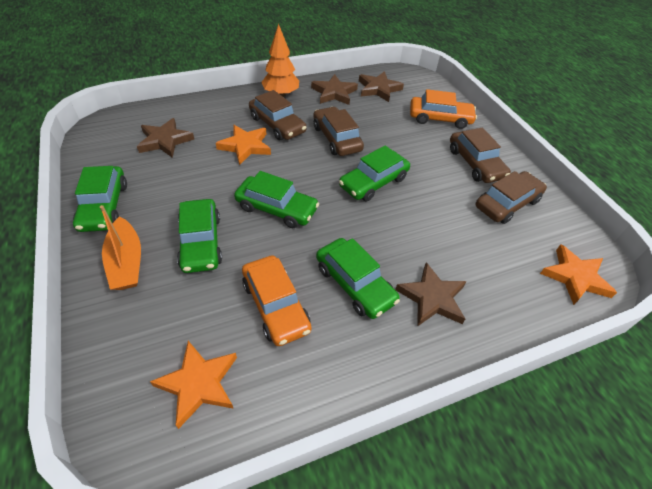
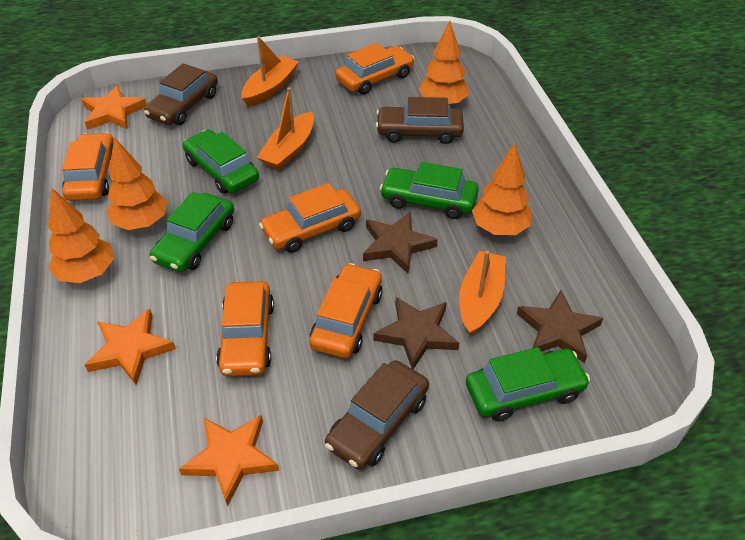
brown car: [249,90,307,140] [313,107,364,156] [450,128,511,183] [476,171,547,224] = 4 -> [144,63,218,125] [325,360,429,470] [376,97,464,144] = 3
brown star: [137,118,194,158] [311,74,358,105] [359,71,404,102] [395,262,467,327] = 4 -> [363,212,438,274] [373,297,459,369] [517,290,603,363] = 3
green car: [73,166,127,232] [177,199,222,273] [234,171,319,228] [316,238,400,319] [339,145,410,202] = 5 -> [150,192,234,272] [183,129,259,194] [380,162,479,219] [466,347,590,422] = 4
orange boat: [100,205,141,290] = 1 -> [241,36,299,107] [257,87,314,170] [459,251,506,336] = 3
orange car: [242,255,312,346] [410,89,477,129] = 2 -> [62,133,114,201] [216,281,274,376] [259,183,361,253] [309,263,382,358] [335,43,415,95] = 5
orange tree: [261,24,299,97] = 1 -> [48,187,114,283] [106,137,167,230] [418,20,469,104] [472,143,532,235] = 4

